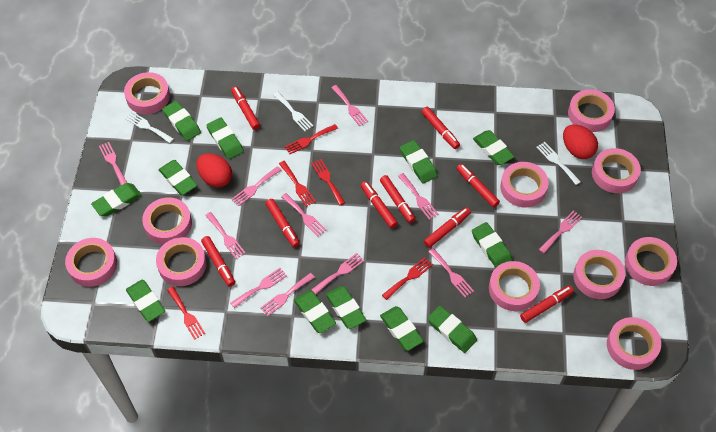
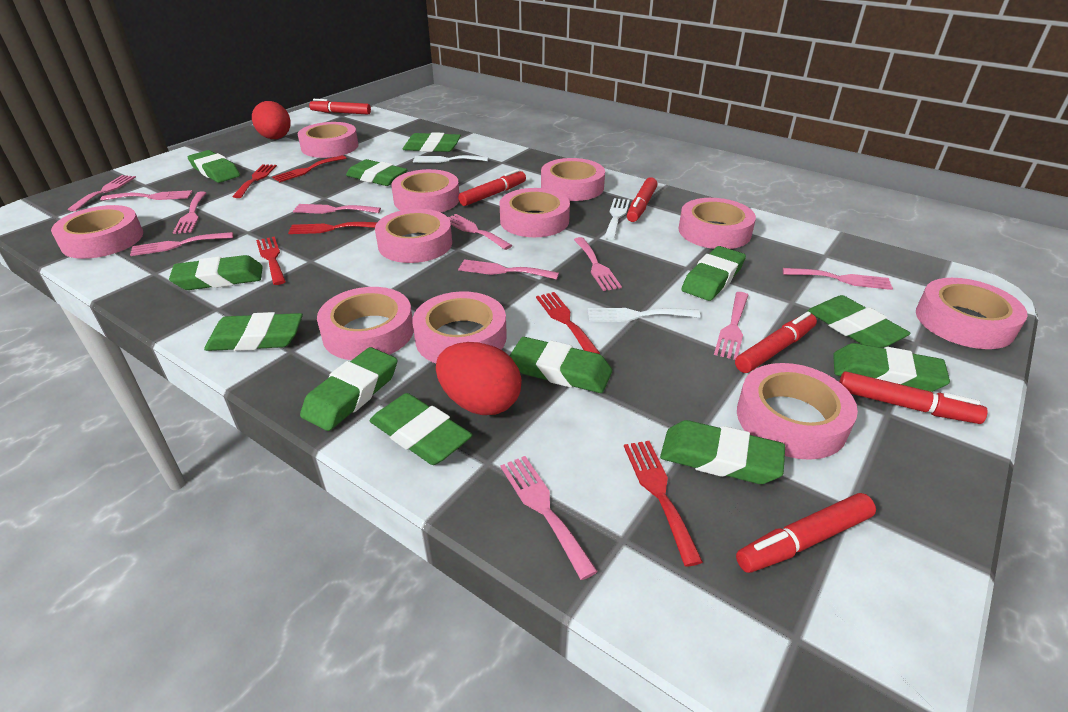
red fork: [167,286,205,340] [279,161,316,207] [285,124,338,154] [311,159,345,206] [382,257,433,300] = 5 -> [232,164,277,198] [256,236,286,285] [272,155,346,182] [288,222,377,234] [536,292,600,354] [624,441,703,567] = 6
red marker: [201,236,235,287] [231,86,260,130] [265,199,300,247] [361,181,398,228] [380,175,415,223] [421,107,460,149] [424,207,471,248] [456,164,500,207] [520,285,574,323] = 9 -> [309,99,371,115] [458,169,526,206] [627,177,658,222] [735,312,817,373] [736,493,876,573] [839,371,988,424] = 6

